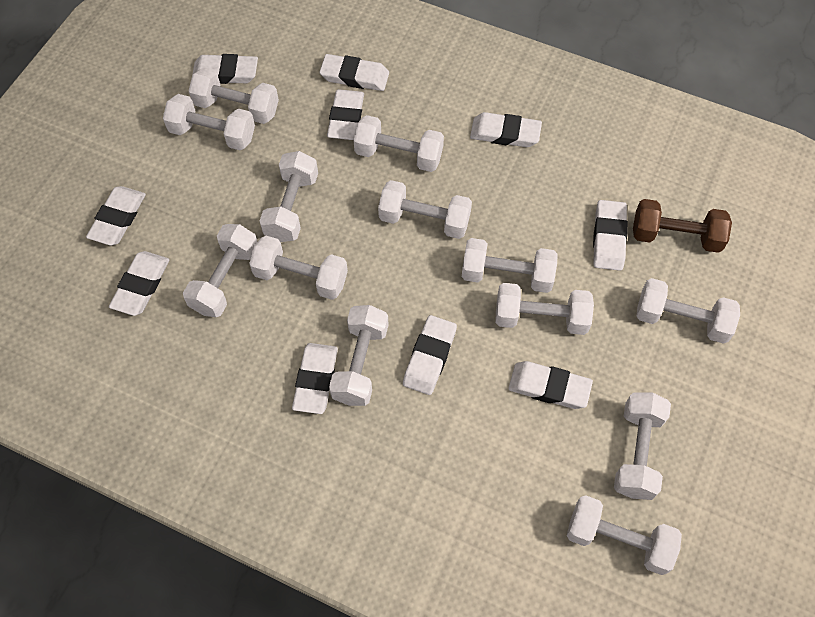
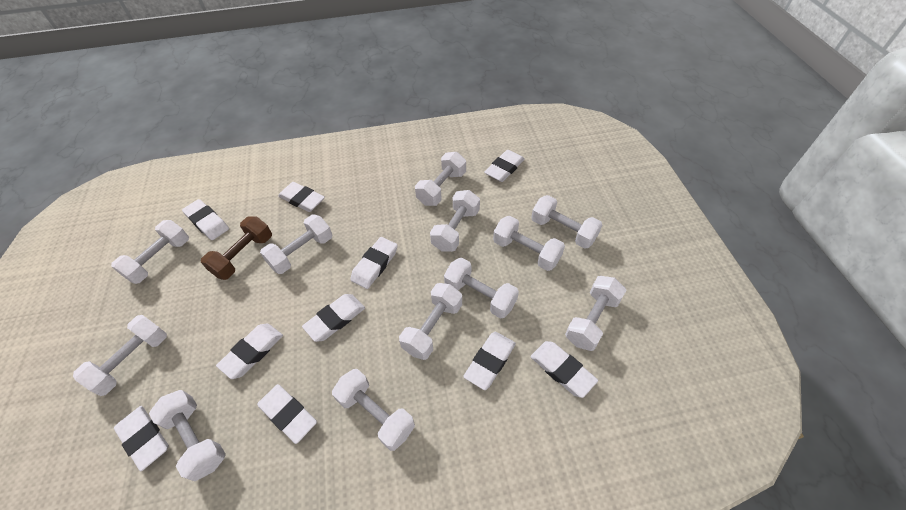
white dumbbell: [163,94,255,151] [183,224,258,317] [189,67,279,124] [249,236,348,300] [260,151,318,242] [329,305,388,406] [353,115,444,172] [378,180,472,239] [462,238,557,293] [495,283,594,335] [567,495,682,575] [614,392,671,500] [636,278,740,344] = 13 -> [73,315,167,396] [111,220,189,284] [149,390,226,481] [260,214,332,274] [332,369,415,451] [399,283,462,360] [415,152,466,206] [430,190,480,252] [444,258,519,319] [493,216,565,271] [531,195,602,248] [565,276,626,351] = 12

